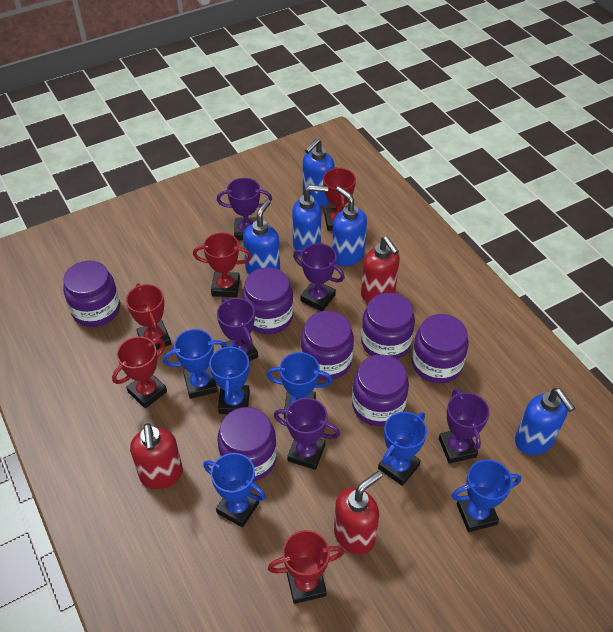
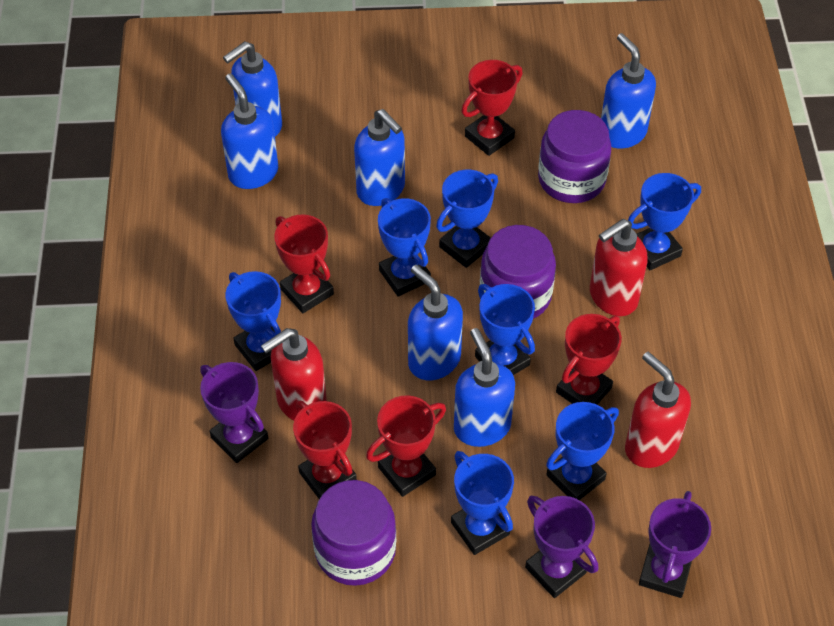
blue soap dispenser: [243,199,280,274] [292,185,328,256] [303,138,335,206] [332,186,367,266] [515,388,575,455] = 5 -> [221,74,278,189] [223,41,282,137] [354,109,405,206] [408,265,463,380] [454,328,515,447] [601,33,656,148] = 6
blue trophy: [163,329,227,399] [203,453,266,527] [209,343,250,414] [266,352,333,419] [378,412,427,486] [452,459,521,532] = 6 -> [226,271,281,371] [378,198,431,296] [436,170,498,268] [451,451,514,555] [475,284,535,375] [546,402,619,500] [628,173,701,270] = 7
purple jar: [63,261,120,327] [217,407,277,481] [242,267,293,334] [301,311,354,380] [352,354,409,426] [361,293,415,359] [412,314,469,383] = 7 -> [311,480,396,586] [480,225,556,319] [538,110,611,203] = 3
purple trophy: [217,178,272,240] [217,298,258,361] [274,398,340,470] [293,243,345,311] [439,388,490,464] = 5 -> [200,362,268,463] [525,496,598,598] [639,491,711,598] = 3

